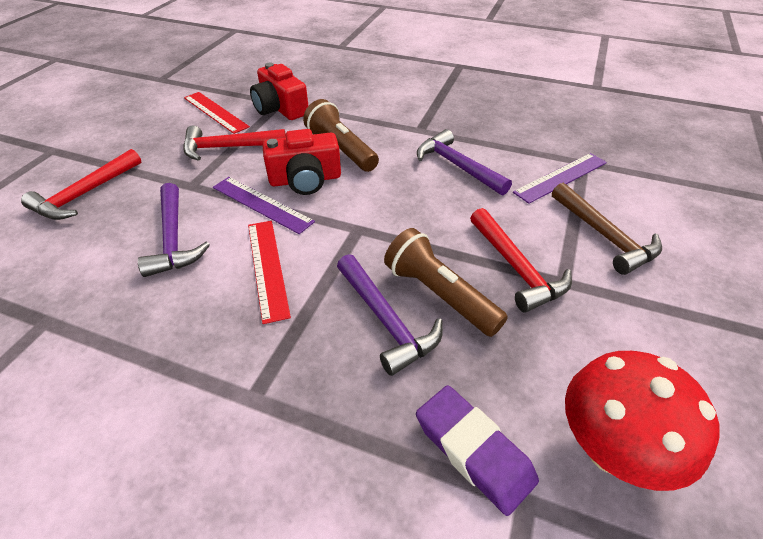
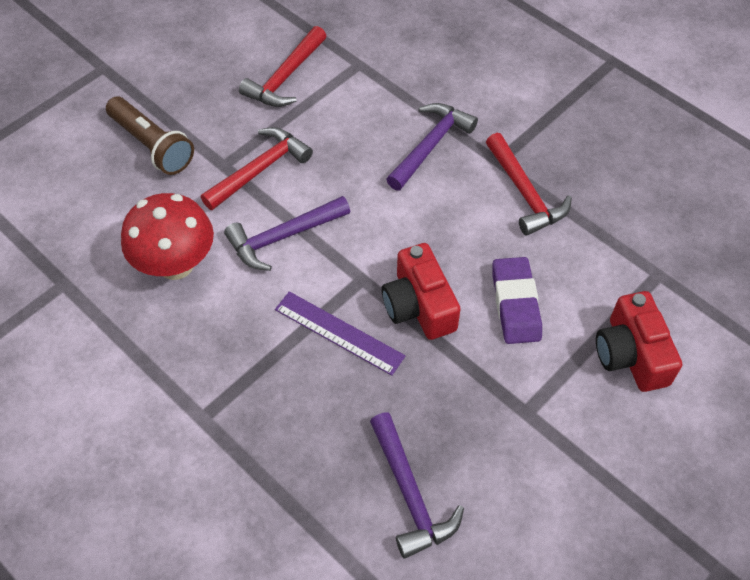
brown flashlight: [303,99,379,172] [384,228,508,337] = 2 -> [106,97,194,175] = 1
brown hammer: [552,183,662,275] = 1 -> none = 0
purple ruler: [213,177,315,234] [513,153,607,204] = 2 -> [275,291,406,376] = 1
red ruler: [184,92,250,134] [248,221,291,324] = 2 -> none = 0

